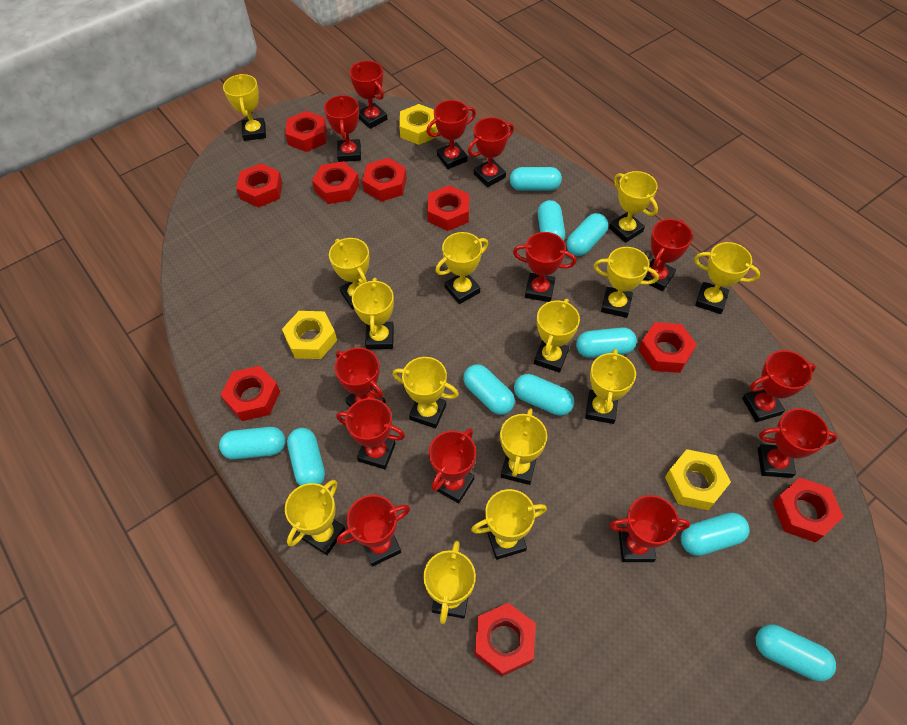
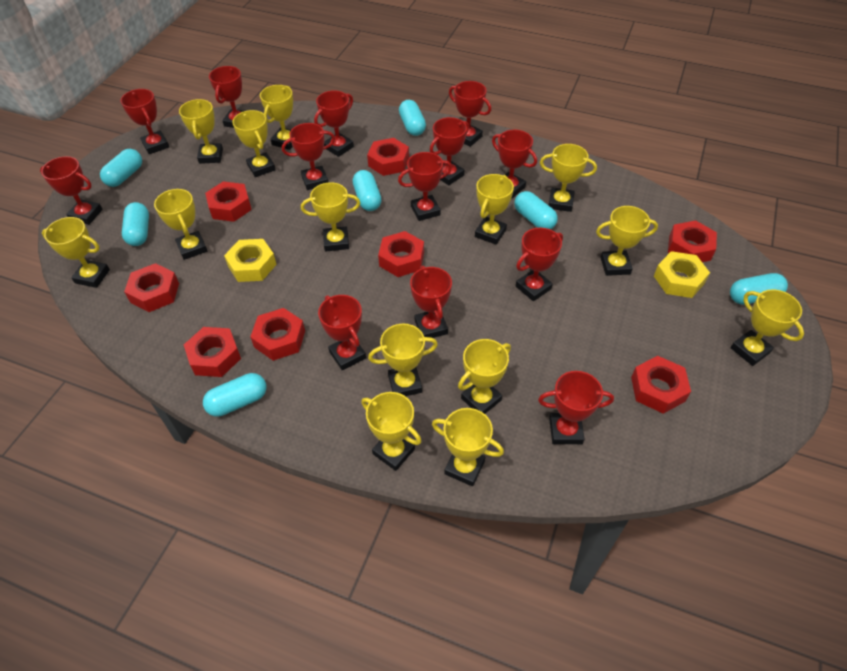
red nut: [221,366,280,421] [236,163,283,208] [285,111,327,152] [312,161,360,204] [362,158,407,202] [427,185,469,231] [474,603,536,677] [639,322,697,373] [773,477,844,543] = 9 -> [124,263,179,312] [184,327,241,377] [205,181,252,222] [250,308,305,361] [367,138,409,176] [378,231,424,277] [631,356,691,414] [668,220,717,262] = 8
turquoise capsule: [219,427,285,460] [287,428,325,486] [463,364,515,415] [510,167,562,191] [514,374,574,416] [538,200,565,240] [566,213,608,256] [576,327,637,358] [681,512,750,556] [756,625,836,681] = 10 -> [100,149,142,187] [122,202,149,246] [203,373,267,417] [353,170,382,211] [399,100,426,136] [514,191,558,229] [730,273,788,305] = 7
yellow nut: [282,311,337,359] [399,104,438,145] [665,449,731,510] = 3 -> [224,239,277,282] [654,251,710,298] = 2

